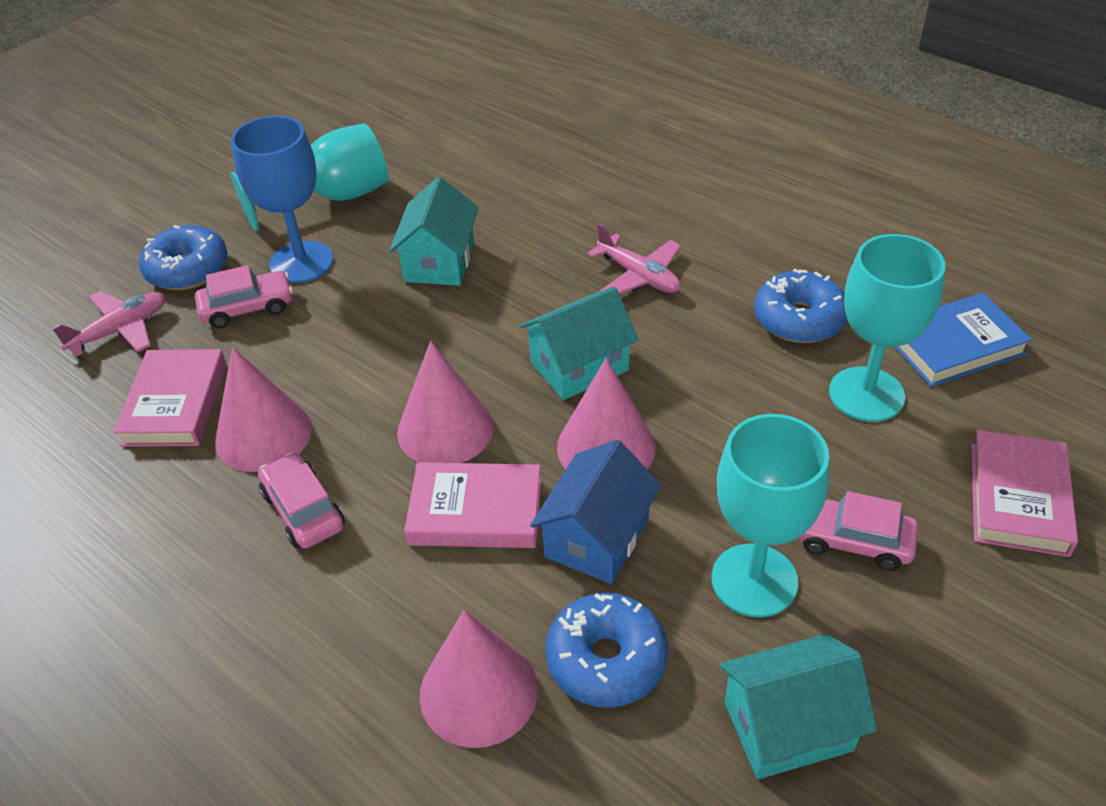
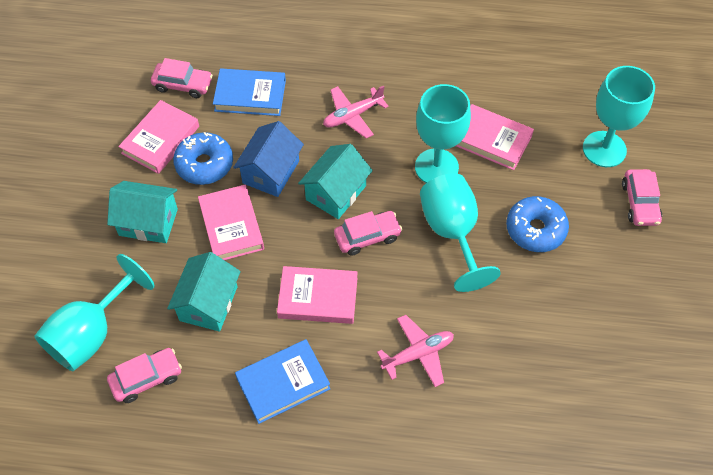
blue book: [895,293,1032,387] = 1 -> [213,68,286,116] [235,339,330,424] = 2
blue donut: [139,225,228,290] [545,593,668,708] [754,268,847,343] = 3 -> [173,132,233,185] [506,196,569,252] = 2
blue goblet: [231,116,333,283] = 1 -> none = 0
pink book: [113,349,227,447] [404,462,541,548] [971,430,1078,557] = 3 -> [118,100,199,174] [198,185,264,260] [277,266,358,324] [456,104,534,170] = 4
pink car: [195,265,293,329] [258,452,345,549] [797,491,919,571] = 3 -> [107,348,182,403] [151,58,213,98] [334,211,402,256] [622,169,662,226] = 4
pink cone: [215,347,312,472] [397,341,493,463] [420,610,538,748] [557,358,655,469] = 4 -> none = 0
turquoise goblet: [230,123,389,231] [712,414,829,618] [829,234,945,422] = 3 -> [34,254,155,371] [415,84,471,183] [420,173,501,292] [583,66,655,167] = 4

